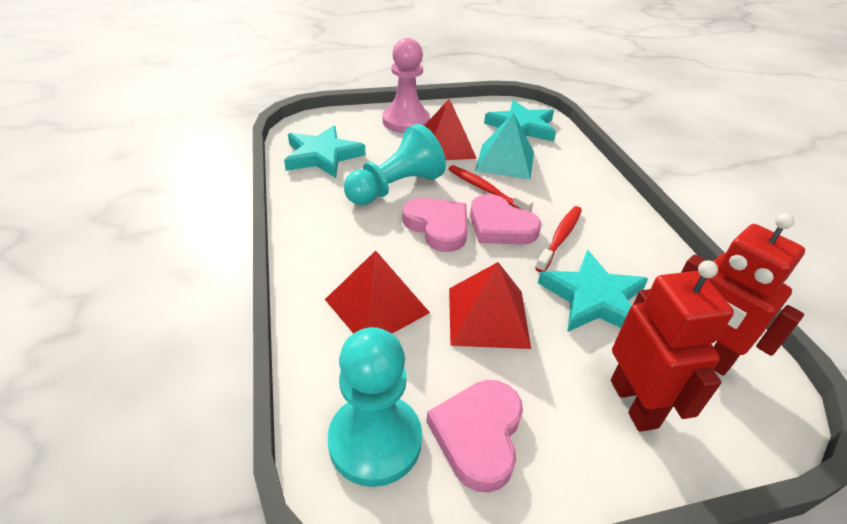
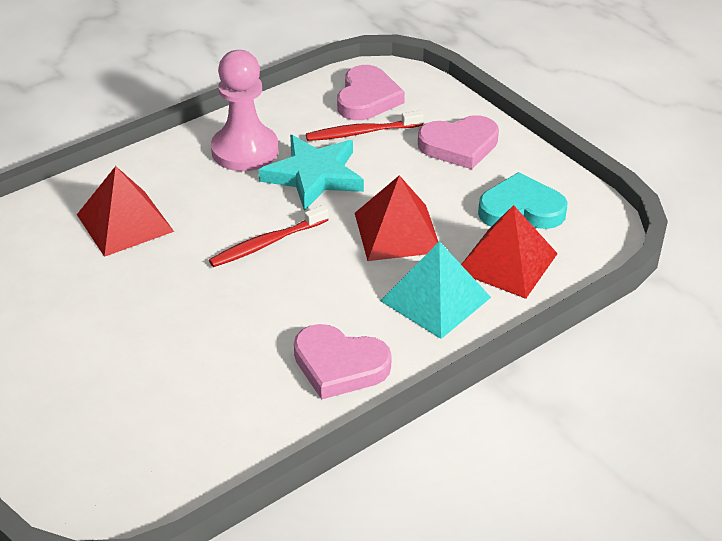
red robot: [611,260,734,432] [681,213,805,376] = 2 -> none = 0
turquoise heart: none = 0 -> [478,172,568,229] = 1
turquoise pawn: [328,327,422,487] [344,124,446,205] = 2 -> none = 0
turquoise star: [284,126,365,178] [484,100,556,142] [538,250,648,332] = 3 -> [259,135,364,211] = 1

